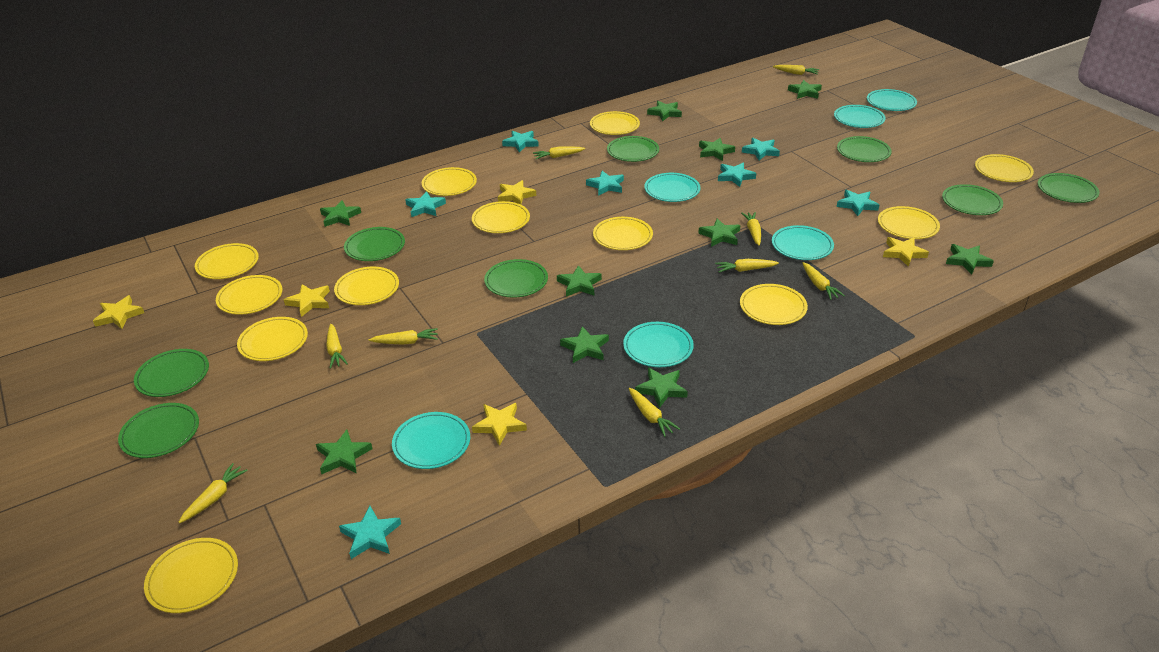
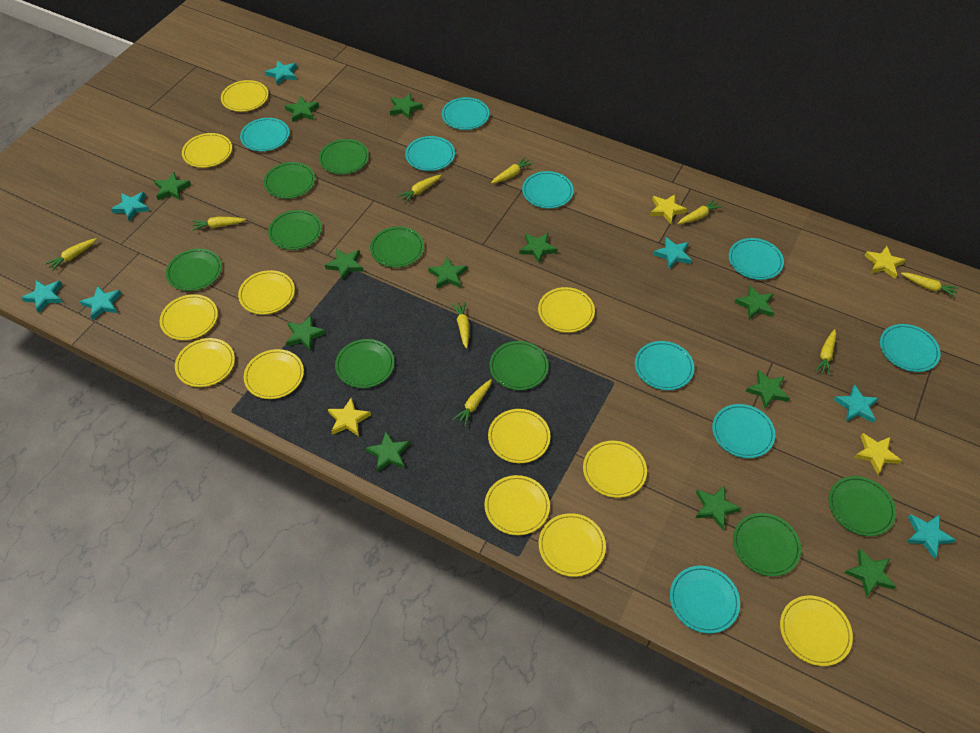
green plate: [118,403,199,458] [134,349,209,397] [344,227,405,261] [484,259,548,297] [607,136,659,162] [837,136,892,162] [942,184,1003,215] [1038,173,1099,203] = 8 -> [166,249,222,291] [264,162,315,199] [268,210,322,250] [319,139,369,174] [335,339,394,388] [370,227,424,268] [489,341,549,390] [733,513,801,576] [829,476,896,536] = 9
green star: [316,430,372,474] [320,200,361,227] [557,265,602,297] [560,326,609,363] [635,368,688,408] [647,101,682,121] [698,218,740,247] [699,138,735,161] [788,80,822,99] [946,244,994,274] = 10 -> [154,172,191,200] [285,96,319,122] [286,315,326,351] [325,249,364,281] [366,432,410,472] [390,93,423,120] [428,257,467,289] [519,233,557,263] [696,486,741,530] [734,285,774,320] [746,370,790,409] [845,549,896,597] = 12
turquoise plate: [392,412,470,469] [623,322,694,367] [644,173,701,202] [772,225,834,260] [834,105,886,128] [867,89,917,111] = 6 -> [240,118,290,151] [405,136,455,171] [442,97,490,130] [522,171,574,208] [635,341,694,390] [670,566,740,634] [712,404,775,458] [729,238,784,280] [880,324,941,372] = 9
yellow star: [93,295,144,329] [284,284,330,317] [472,403,527,446] [498,180,536,204] [883,237,929,267] = 5 -> [328,397,371,436] [650,194,687,224] [854,433,902,474] [864,246,905,278] = 4

